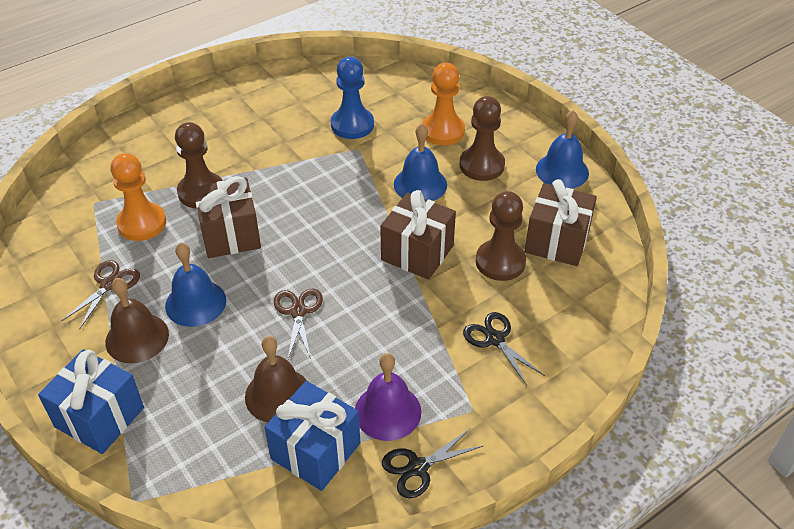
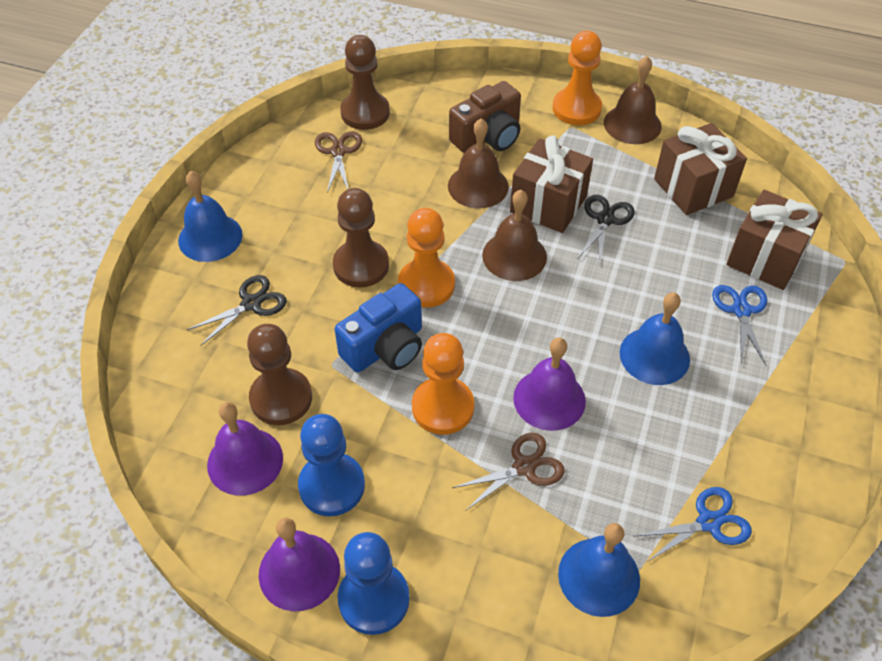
blue camera: none = 0 -> [335,283,422,372] = 1
blue gift: [38,349,144,454] [265,381,360,491] = 2 -> none = 0
blue pawn: [331,57,374,139] = 1 -> [298,414,365,516] [338,532,410,635] = 2
blue scissors: none = 0 -> [635,487,752,562] [712,285,767,365] = 2
brown bell: [105,278,169,363] [245,336,307,422] = 2 -> [448,118,509,209] [482,190,547,281] [604,56,662,144] = 3
brown camera: none = 0 -> [449,81,521,153] = 1
orange pawn: [110,153,166,241] [422,63,465,145] = 2 -> [398,208,455,308] [412,333,474,435] [553,31,602,125] = 3
purple bell: [355,353,421,441] = 1 -> [207,402,283,496] [259,518,340,611] [513,337,586,431] = 3

